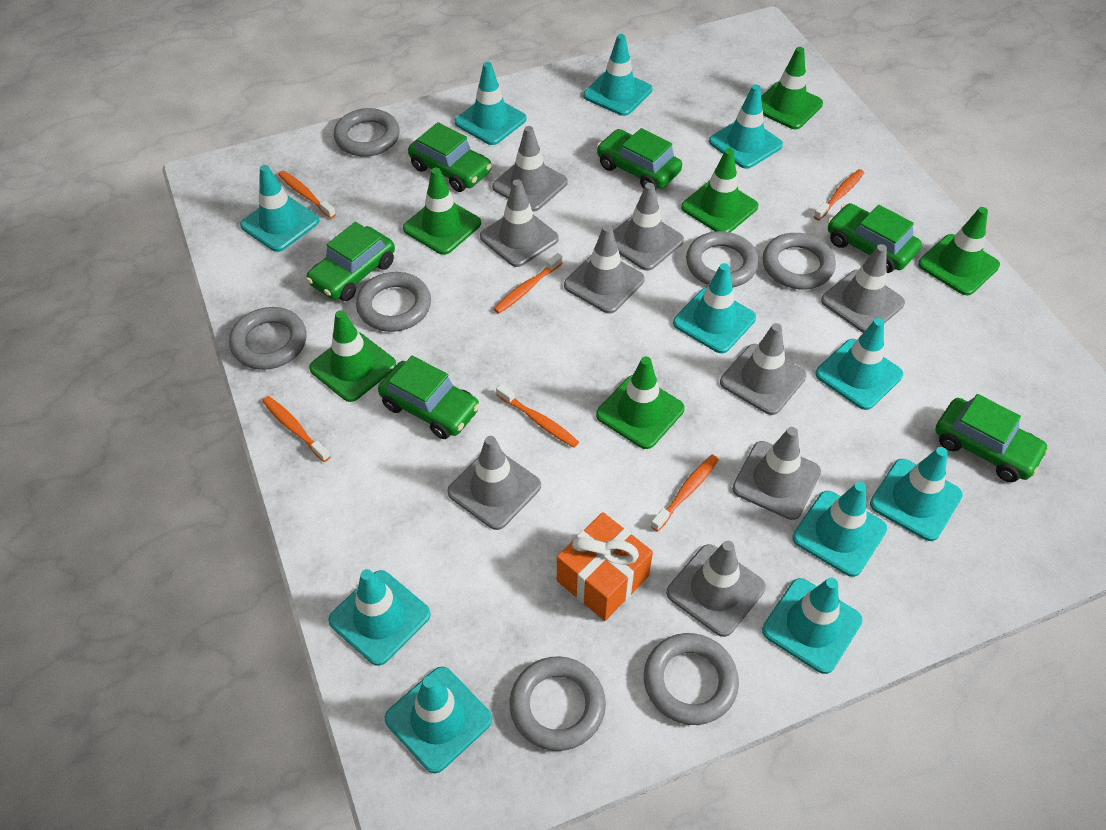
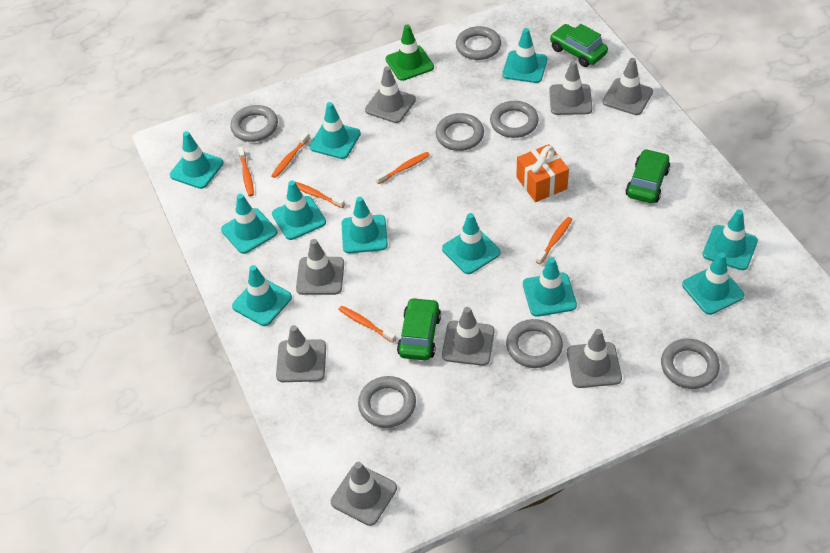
green car: [306,222,395,301] [378,356,480,439] [408,122,492,192] [597,128,682,190] [828,203,922,273] [935,394,1049,482] = 6 -> [397,297,441,360] [550,24,608,67] [626,149,670,203] = 3
green traffic cone: [309,310,396,402] [403,168,481,255] [596,357,685,449] [681,148,758,232] [761,47,823,129] [918,207,1000,295] = 6 -> [386,24,434,81] = 1
grey traffic cone: [447,436,541,530] [480,179,559,267] [492,126,568,212] [564,225,645,314] [613,183,684,271] [667,541,766,637] [720,323,806,415] [732,427,821,520] [821,244,905,333] = 9 -> [276,325,326,382] [296,239,344,295] [331,462,397,526] [365,66,416,123] [442,307,494,366] [549,61,592,115] [567,329,622,388] [603,58,653,115] = 8

